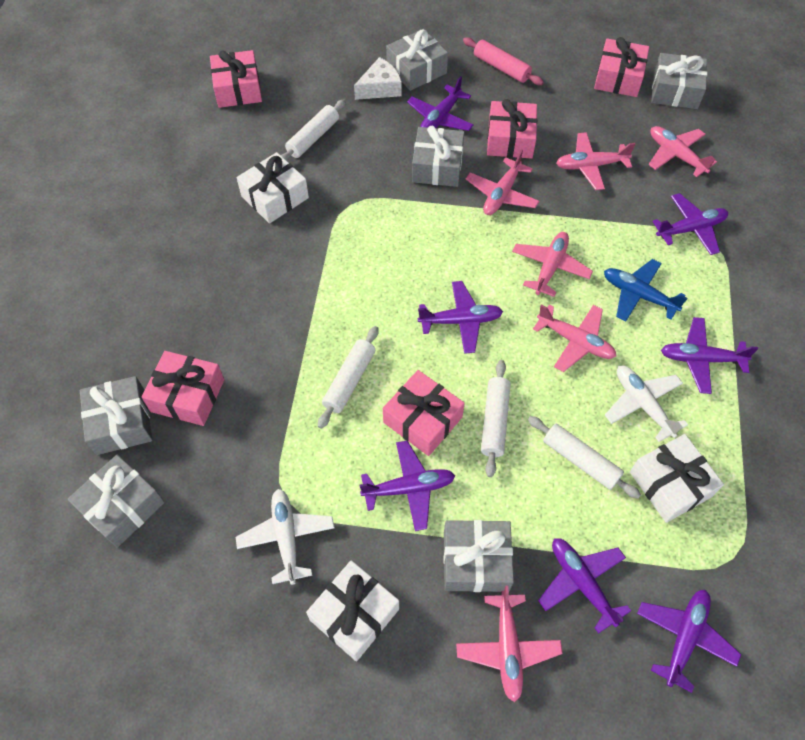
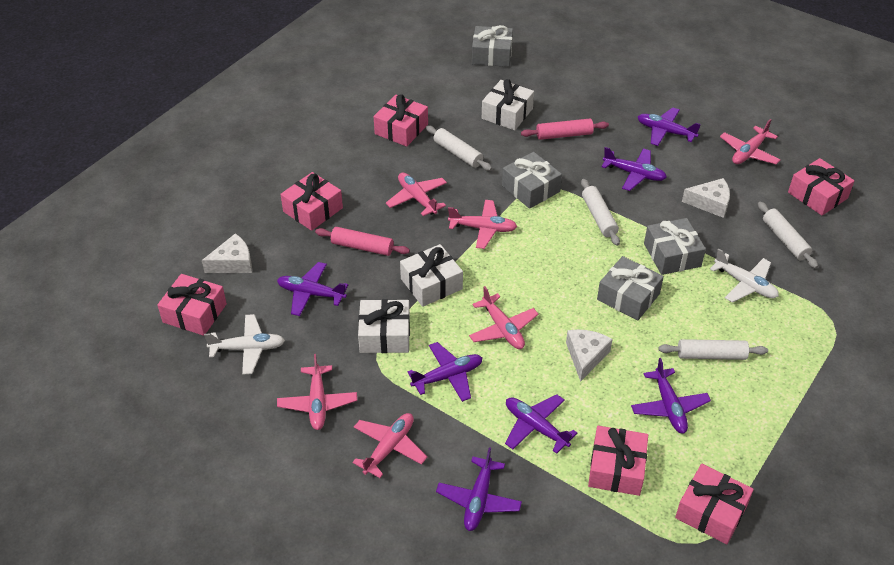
blue plane: [604,259,688,322] = 1 -> none = 0
grey gift: [68,455,165,548] [80,376,152,455] [386,29,448,91] [412,126,464,187] [443,520,514,592] [651,53,707,109] = 6 -> [472,25,513,67] [502,152,562,209] [597,256,664,321] [644,218,706,275] = 4
pink gift: [142,351,224,426] [210,50,262,108] [383,370,465,456] [487,99,537,159] [594,37,649,97] = 5 -> [157,274,227,336] [281,172,343,231] [374,94,428,147] [588,426,648,496] [675,464,754,544] [788,158,854,215] = 6
pink rolling pin: [463,37,544,85] = 1 -> [315,227,410,256] [521,119,609,140] = 2
white cheese: [354,57,402,100] = 1 -> [202,233,252,273] [566,329,613,382] [682,178,730,218] = 3

